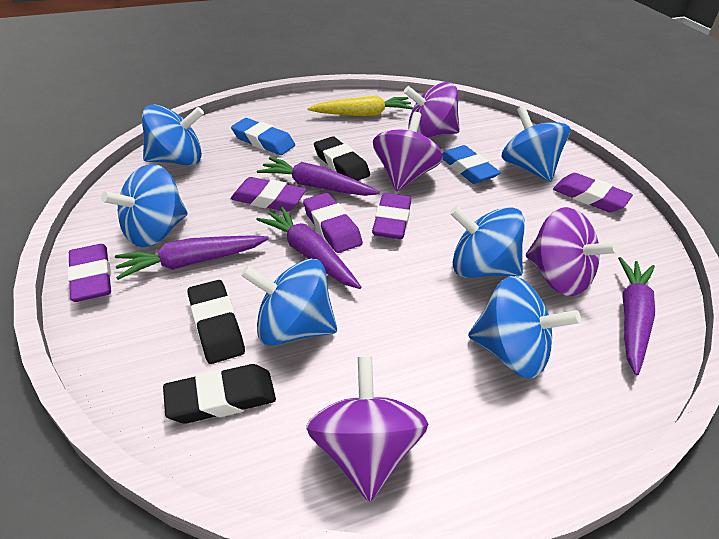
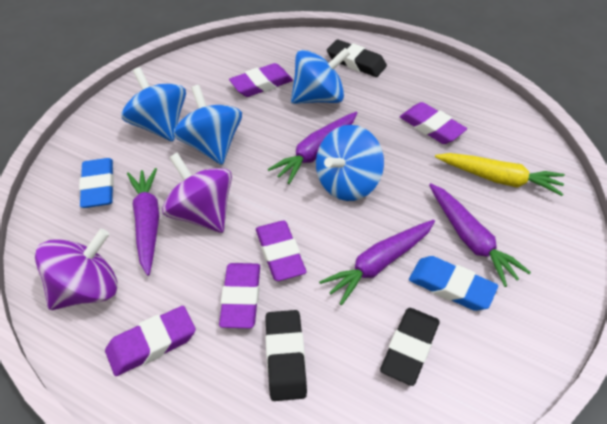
blue spinning top: [101,164,188,247] [142,105,204,166] [241,259,337,346] [450,206,525,278] [468,276,581,378] [501,106,570,182] = 6 -> [121,67,186,142] [173,85,242,165] [291,48,350,104] [316,125,384,201] = 4
purple spinning top: [306,357,428,502] [373,112,443,191] [404,82,460,138] [526,207,619,296] = 4 -> [35,229,118,310] [162,153,232,233] = 2

